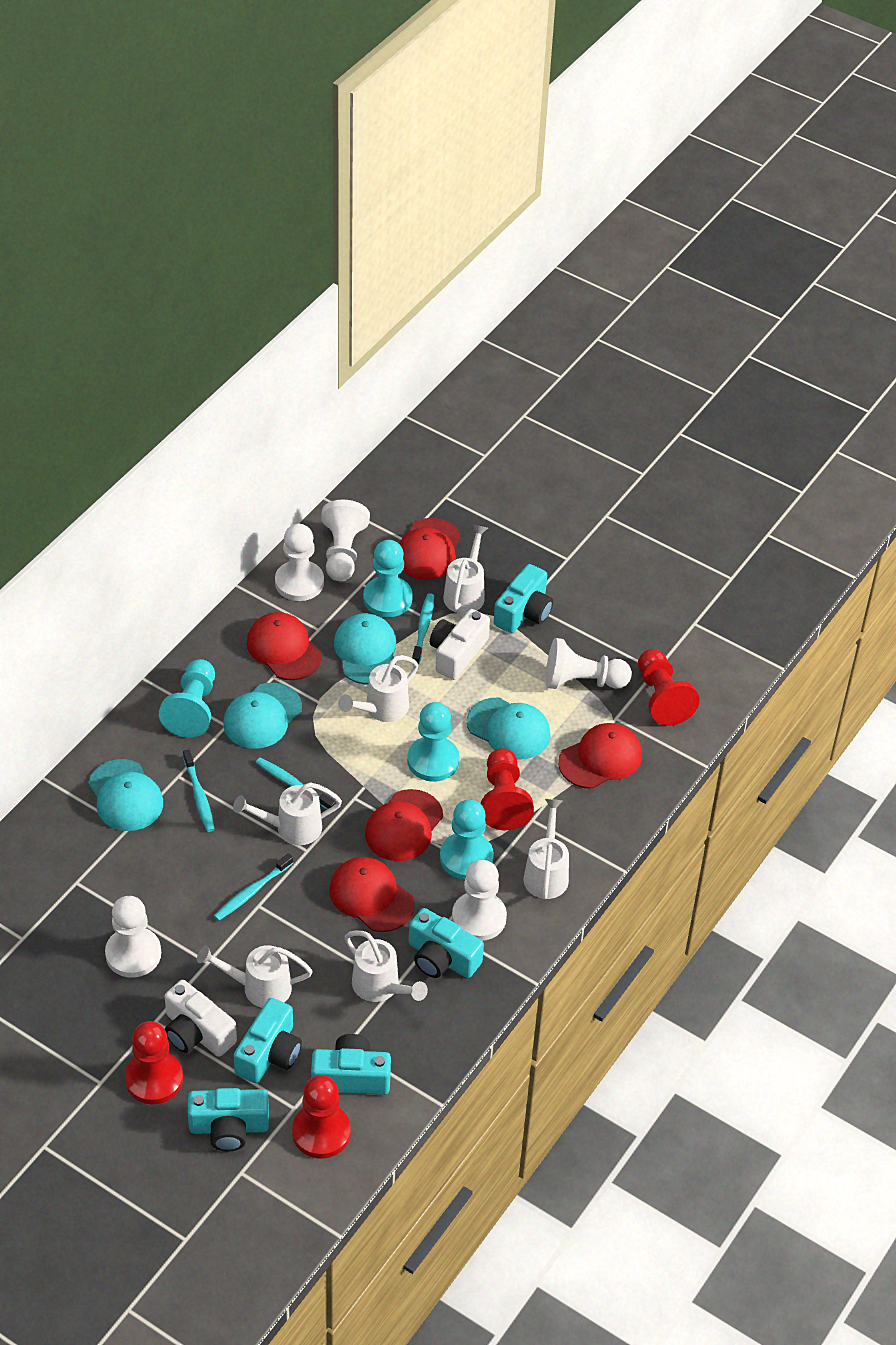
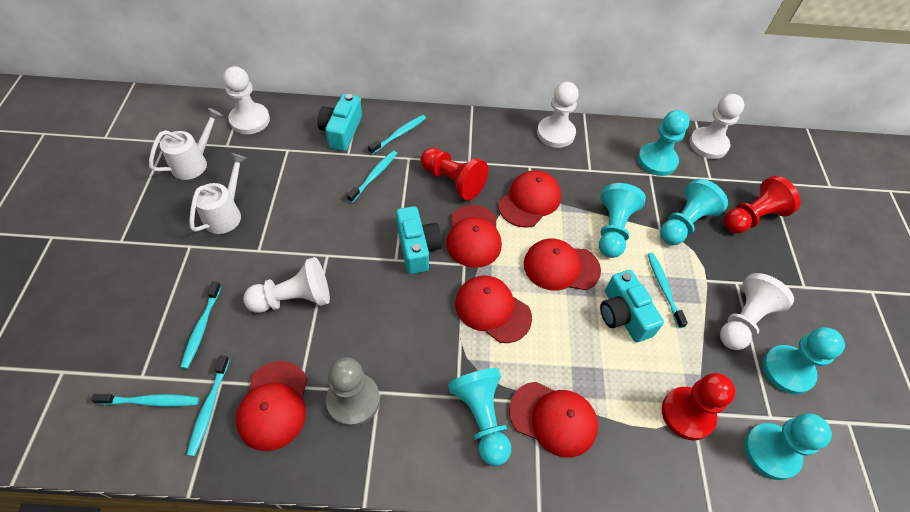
grey pawn: none = 0 -> [326,357,380,427] = 1
red cap: [247,612,322,680] [329,857,415,932] [365,789,443,861] [399,518,461,580] [558,723,642,789] = 5 -> [236,361,307,451] [446,205,502,268] [455,276,532,343] [498,170,561,228] [509,382,598,458] [524,238,601,291] = 6
red pawn: [125,1021,183,1104] [292,1075,351,1159] [480,748,534,830] [638,649,700,726] = 4 -> [420,148,488,201] [662,373,736,440] [724,176,801,234] = 3
turquoise camera: [188,1088,269,1151] [234,998,302,1083] [311,1034,391,1095] [409,908,484,978] [494,564,553,633] = 5 -> [318,94,362,151] [396,206,442,274] [600,270,664,343] = 3
turquoise cap: [88,759,163,831] [223,683,302,749] [334,613,396,684] [467,698,551,760] = 4 -> none = 0
turquoise pawn: [159,659,215,738] [363,540,413,617] [407,702,460,782] [440,799,494,880] = 4 -> [448,368,511,466] [599,183,646,258] [638,110,689,176] [660,179,728,245] [744,413,832,480] [763,327,845,394] = 6
turquoise toothbrush: [183,750,215,832] [214,853,293,921] [256,758,336,809] [412,593,434,665] = 4 -> [91,394,199,407] [180,281,222,369] [187,355,230,457] [347,150,398,203] [368,115,426,154] [647,253,688,328] = 6
white camera: [165,980,237,1057] [430,609,490,680] = 2 -> none = 0
white watering can: [197,945,313,1008] [233,782,342,845] [338,655,418,722] [345,930,428,1002] [443,524,488,614] [524,799,569,899] = 6 -> [149,108,222,180] [189,153,247,234] = 2

